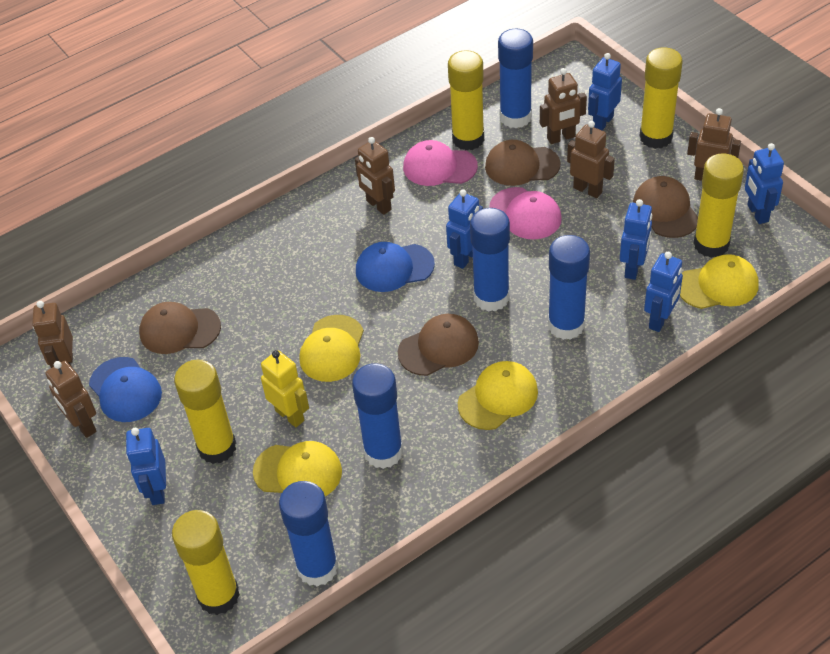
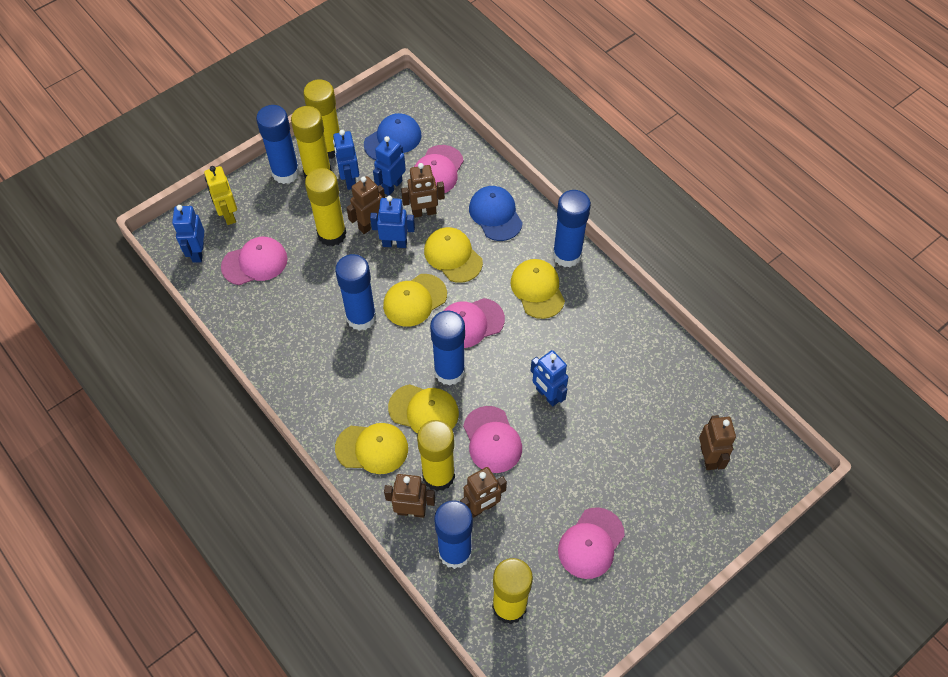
blue robot: [126,428,166,505] [446,189,483,269] [588,53,622,131] [620,199,652,280] [644,252,683,332] [745,143,784,224] = 6 -> [172,205,204,263] [333,130,359,190] [370,196,415,248] [373,136,406,196] [531,350,568,407] = 5
brown cap: [139,302,221,354] [398,314,479,376] [485,140,560,186] [633,176,698,238] = 4 -> none = 0
brown robot: [32,301,73,368] [46,361,97,438] [355,137,395,215] [540,68,587,144] [567,121,615,198] [687,108,741,181] = 6 -> [347,176,385,234] [384,474,435,518] [401,163,445,218] [460,467,507,518] [699,415,736,470] = 5
pink cap: [403,140,478,186] [489,187,562,239] = 2 -> [221,237,287,285] [414,145,464,193] [443,298,505,348] [463,406,522,473] [558,507,625,579] = 5
yellow cap: [253,441,342,496] [299,315,364,382] [458,361,538,430] [680,254,758,309] = 4 -> [335,423,408,474] [383,274,447,327] [388,384,459,434] [424,227,483,283] [511,259,565,319] = 5

